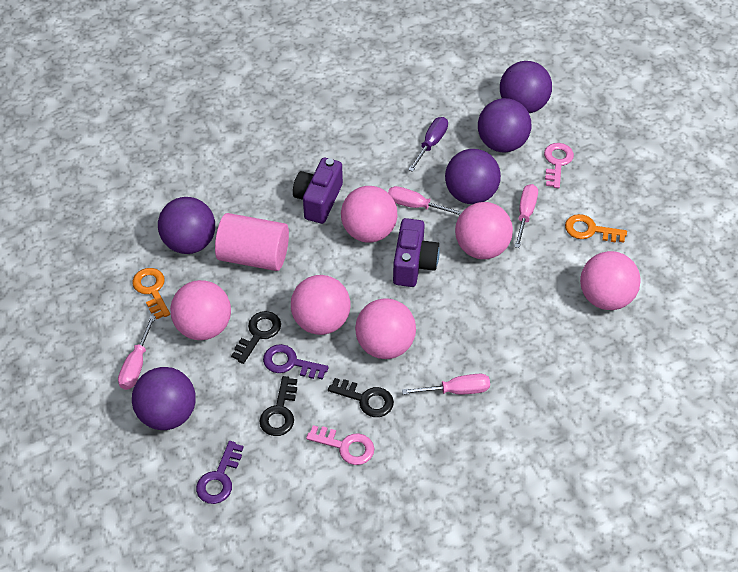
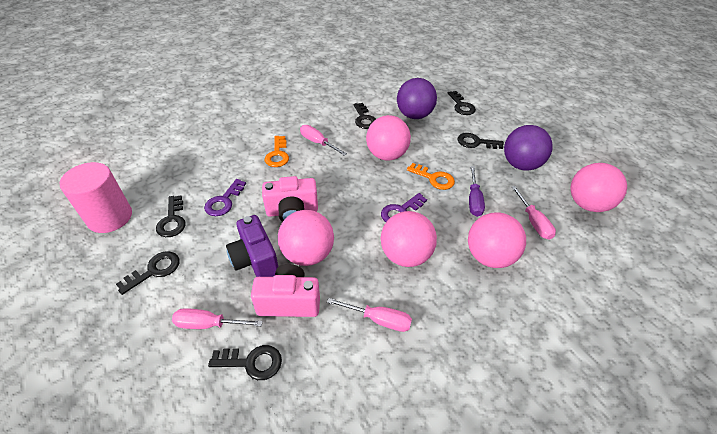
black key: [231,311,281,364] [259,376,297,436] [328,378,394,417] = 3 -> [116,251,180,295] [156,196,186,237] [208,345,282,380] [354,103,376,129] [448,91,476,115] [457,133,504,149] = 6
pink ball: [170,280,231,340] [291,275,350,335] [341,186,398,243] [355,298,416,359] [455,202,513,259] [580,251,641,310] = 6 -> [278,210,334,266] [366,115,411,161] [381,211,437,267] [468,212,526,268] [570,163,627,212] = 5
pink camera: none = 0 -> [251,264,320,317] [262,176,318,222] = 2
pink key: [306,425,374,465] [544,143,574,188] = 2 -> none = 0
purple ball: [132,367,196,430] [158,197,215,254] [445,149,501,204] [478,98,531,152] [500,61,552,113] = 5 -> [397,78,437,119] [504,125,553,171] = 2
purple camera: [293,158,343,224] [393,218,440,287] = 2 -> [226,215,278,277] = 1

